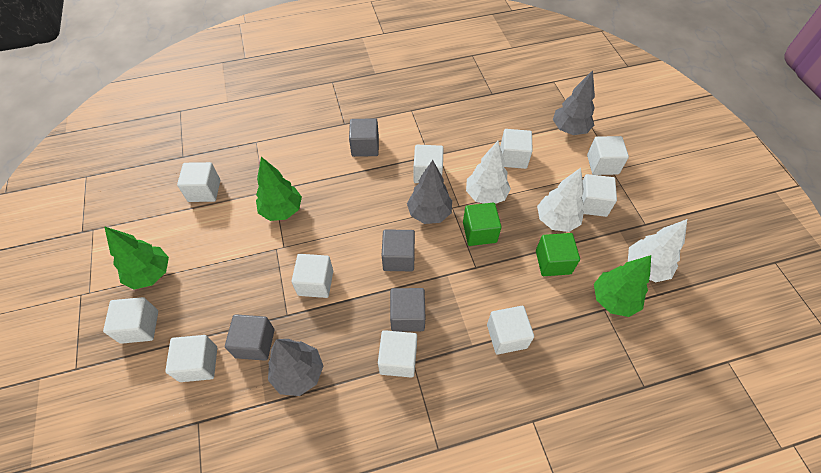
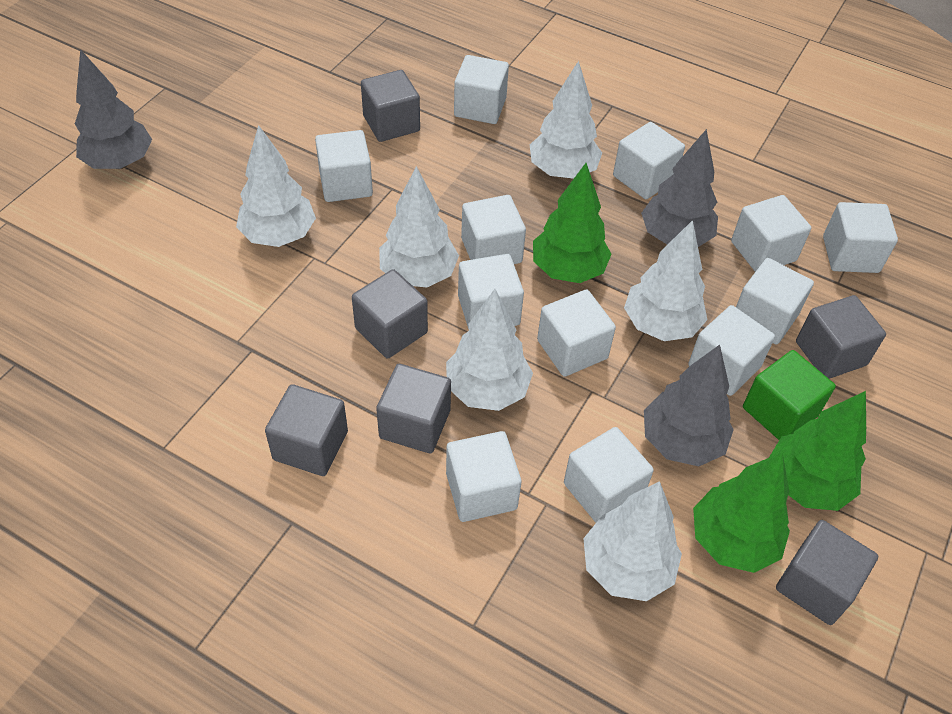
green cube: [463,203,501,246] [536,233,580,276] = 2 -> [743,350,836,440] = 1
grey cube: [225,314,275,361] [349,118,379,157] [382,229,415,271] [390,288,426,332] = 4 -> [265,384,348,476] [352,269,428,359] [361,70,420,142] [376,364,451,453] [776,520,878,625] [796,295,886,379] = 6
white cube: [103,297,158,344] [165,335,217,382] [177,162,220,202] [291,254,333,298] [378,330,417,378] [413,145,444,183] [487,306,534,355] [500,129,533,169] [582,174,617,217] [587,136,629,175] = 10 -> [315,130,373,202] [446,431,522,522] [454,55,509,124] [458,254,524,329] [461,195,526,264] [537,289,616,377] [564,427,654,523] [613,122,685,199] [688,305,775,396] [731,195,811,272] [736,258,814,344] [823,202,898,273] = 12
white tree: [466,141,511,204] [537,168,584,232] [628,219,687,282] = 3 -> [236,125,316,247] [379,166,459,288] [446,289,533,411] [530,61,602,179] [583,481,682,601] [624,220,707,341] = 6

